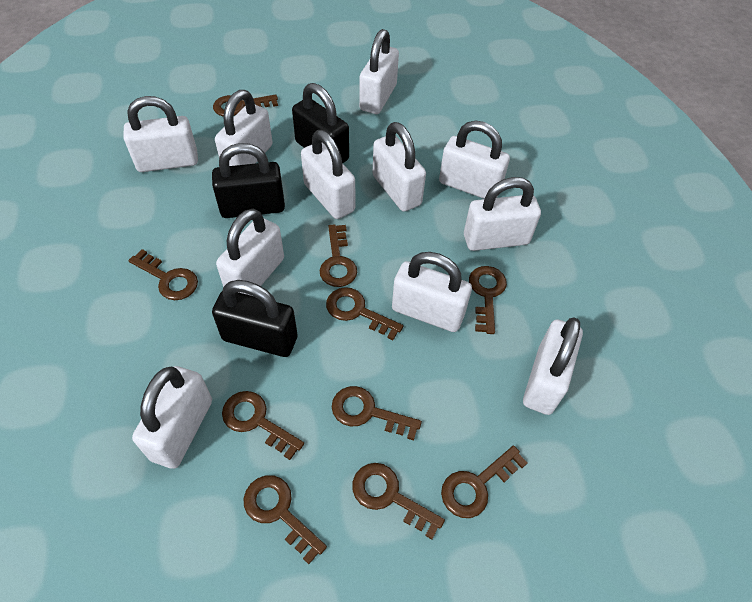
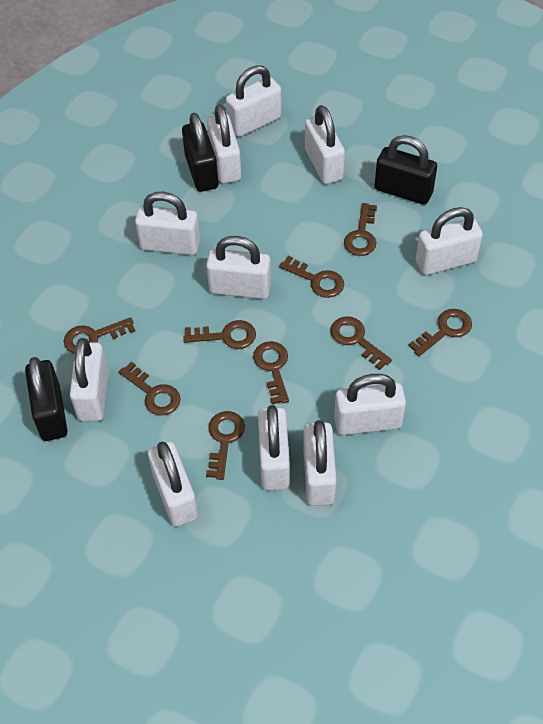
brown key: [128,249,198,300] [213,94,278,116] [222,391,304,460] [244,475,327,564] [319,224,357,287] [326,287,403,340] [332,386,422,440] [352,463,445,540] [441,445,527,518] [469,266,507,334] = 10 -> [64,317,135,354] [119,362,181,415] [183,320,256,349] [206,411,245,480] [253,341,289,404] [279,256,344,298] [330,316,392,370] [344,203,377,256] [408,309,472,356] = 9

